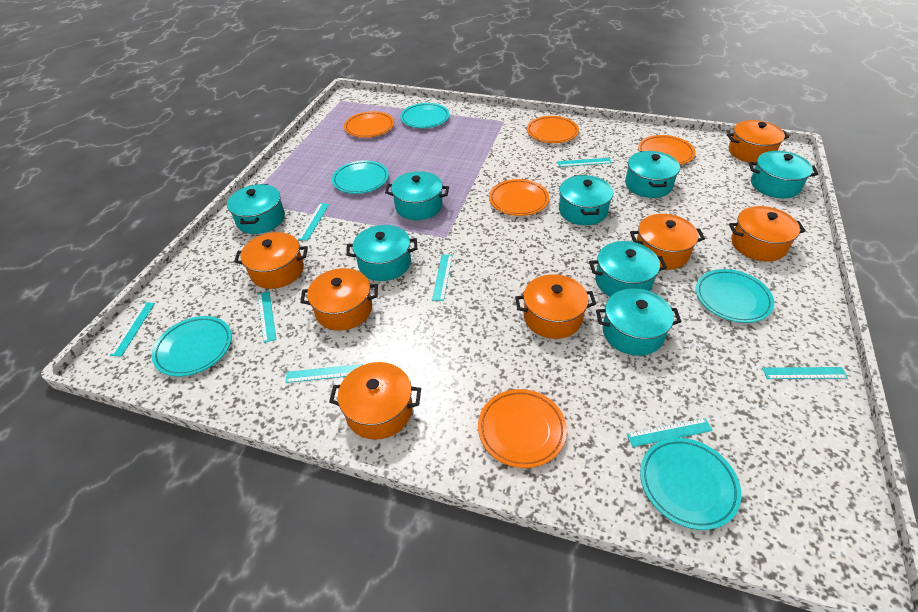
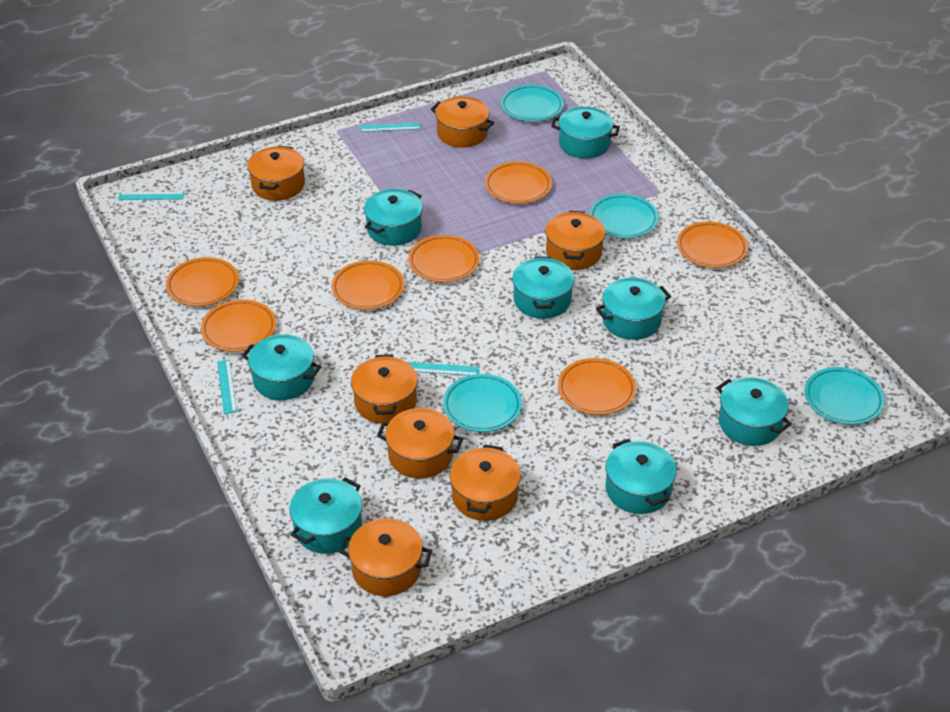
orange plate: [344,111,394,138] [478,389,567,468] [489,179,549,216] [527,116,579,143] [638,135,696,165] = 5 -> [166,257,239,306] [201,299,276,352] [331,260,404,310] [408,235,479,282] [485,162,552,204] [558,358,636,415] [677,221,748,268] = 7
turquoise plate: [152,316,232,377] [332,160,389,194] [400,103,450,128] [640,438,741,530] [696,269,774,323] = 5 -> [443,374,522,432] [501,85,564,122] [589,194,658,238] [805,367,885,425] = 4
turquoise ruler: [109,302,155,357] [258,291,276,343] [285,364,363,383] [298,203,329,241] [432,255,453,301] [557,158,612,167] [627,418,713,447] [762,367,848,379] = 8 -> [118,192,184,200] [217,359,237,414] [360,122,421,132] [407,362,479,376] = 4

